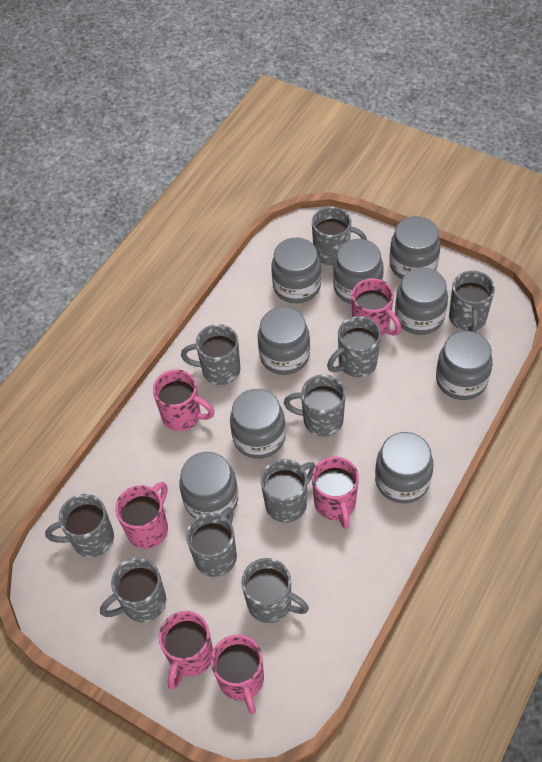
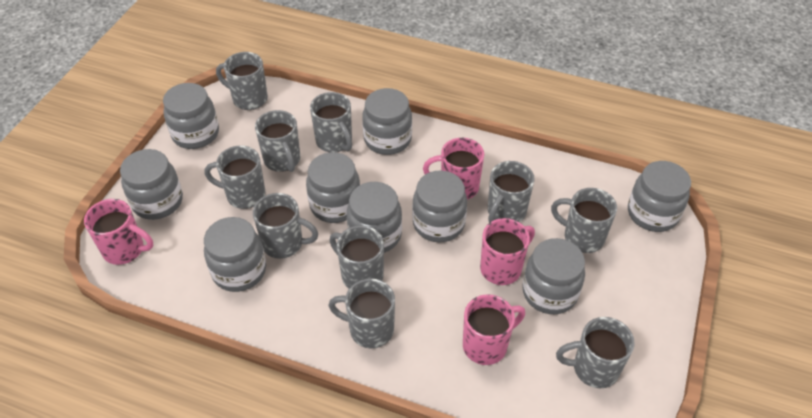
pink mug: [115,482,168,549] [153,370,214,431] [159,611,213,690] [211,635,264,714] [312,457,359,529] [352,278,401,336] = 6 -> [84,199,153,265] [423,138,484,200] [463,294,525,365] [480,218,535,285] = 4

